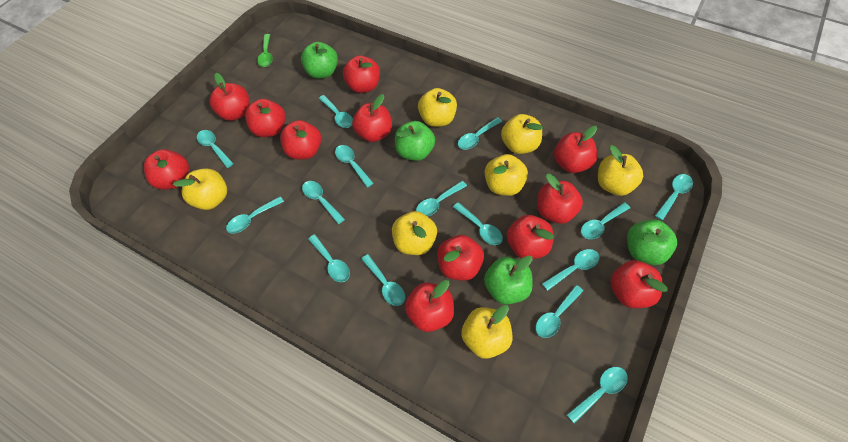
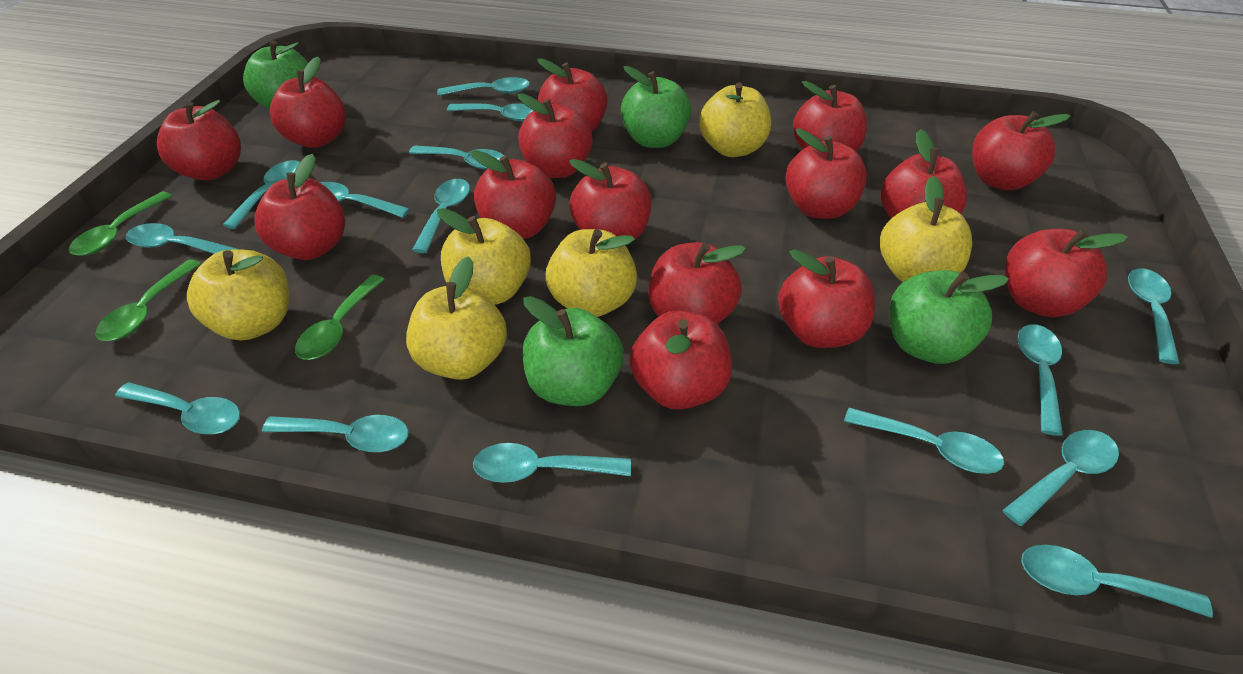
green spoon: [257,34,273,67] = 1 -> [69,192,172,256] [95,259,201,341] [295,275,385,360] = 3
red apple: [144,149,189,189] [209,73,249,121] [245,99,286,137] [280,120,321,160] [343,56,380,93] [352,94,392,142] [405,280,454,332] [437,235,484,281] [507,215,554,259] [537,174,583,224] [554,126,597,173] [611,260,668,308] = 12 -> [157,100,241,180] [254,154,345,260] [270,57,346,148] [471,150,556,239] [517,93,593,178] [537,58,607,132] [569,159,652,243] [630,311,732,410] [649,242,746,324] [778,249,875,348] [785,128,867,219] [793,81,867,151] [881,129,967,218] [972,111,1071,191] [1005,229,1128,317] = 15
yellow apple: [173,168,227,210] [392,211,437,255] [418,88,457,127] [461,305,513,359] [485,154,528,196] [501,114,543,154] [598,145,643,196] = 7 -> [187,249,289,341] [406,256,507,380] [437,208,531,305] [546,229,637,317] [699,83,771,157] [880,176,972,282] = 6

